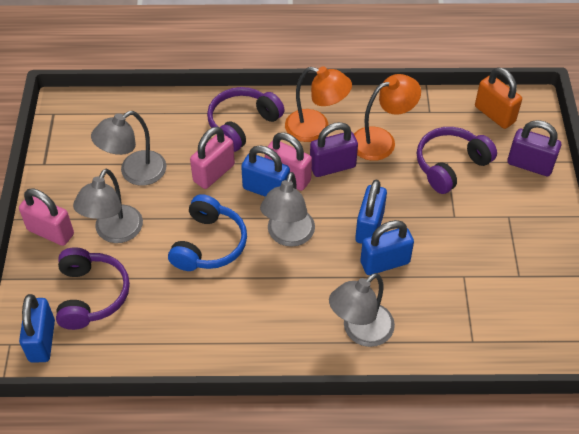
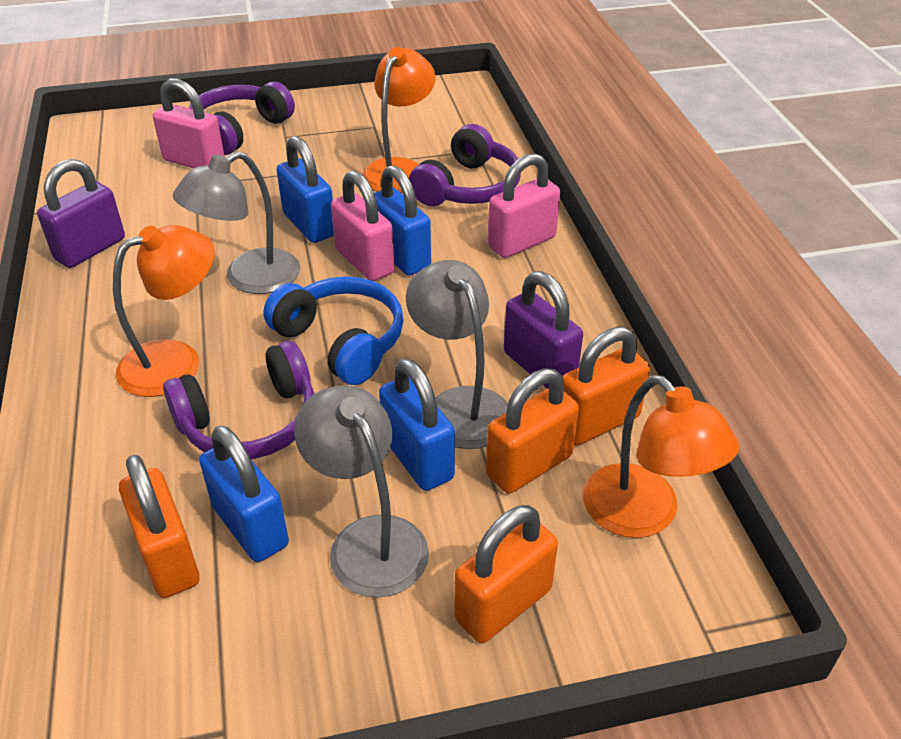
grey lamp: [73,169,143,243] [91,111,166,186] [260,172,315,247] [329,273,395,347] = 4 -> [173,151,300,294] [294,385,429,597] [406,260,508,449] = 3
orange lamp: [285,66,352,142] [354,74,421,161] = 2 -> [113,225,215,397] [362,47,436,193] [583,375,739,538] = 3
orange padlock: [475,67,522,129] = 1 -> [119,455,200,598] [455,505,558,643] [486,368,579,494] [562,326,650,445] = 4

